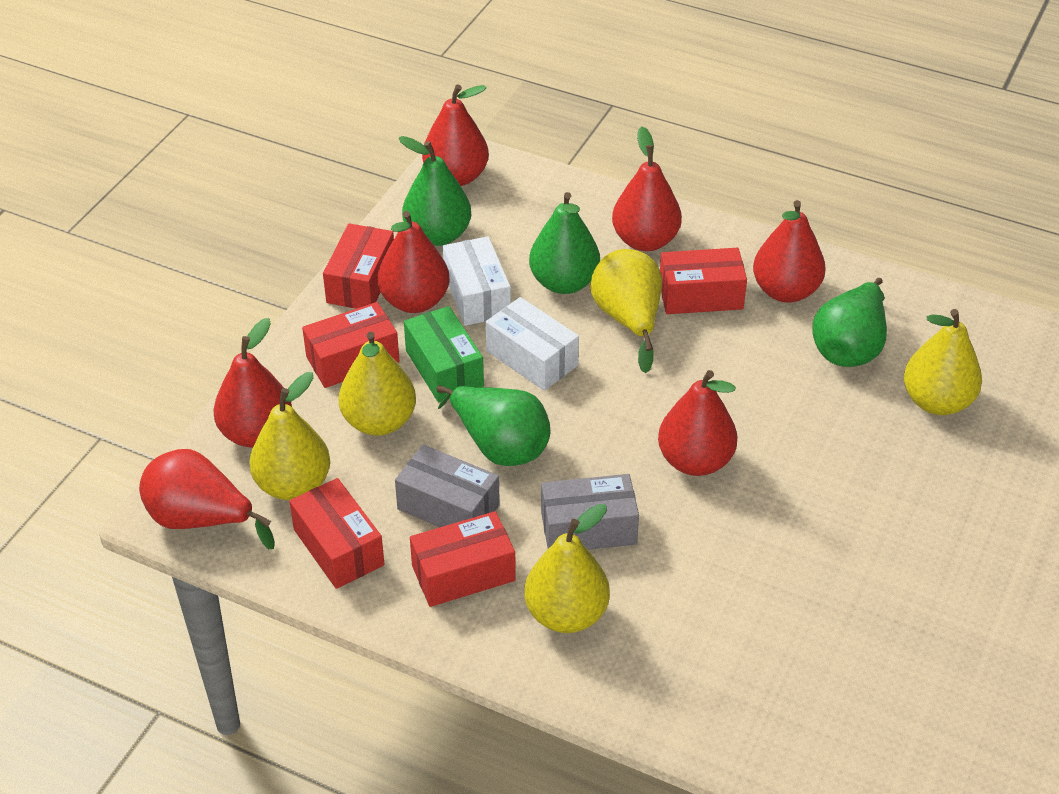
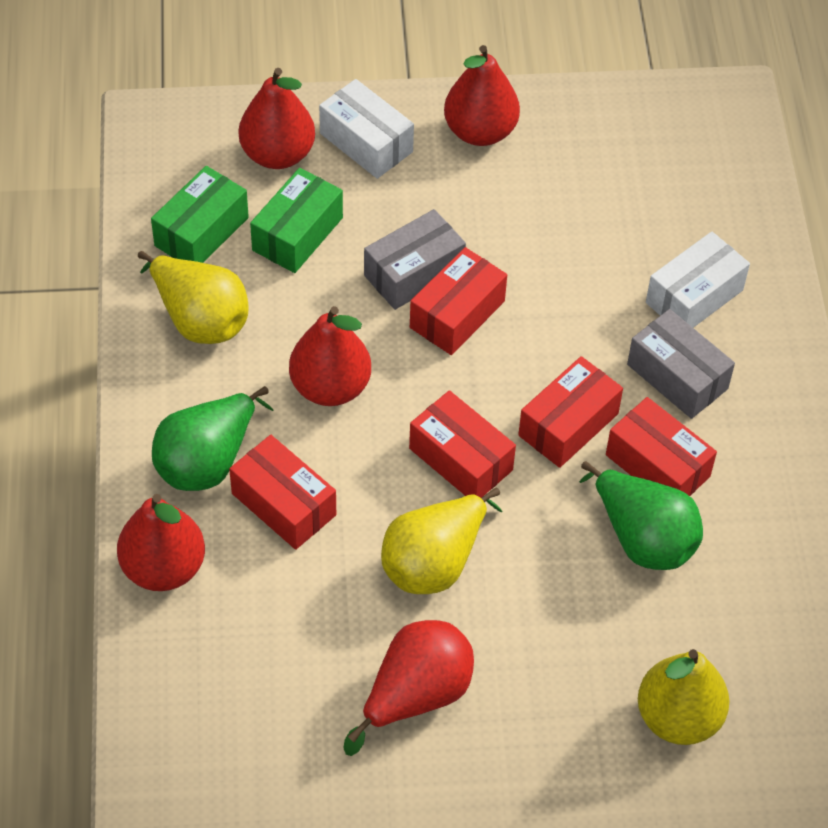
green box: [404,306,484,403] = 1 -> [151,166,249,263] [250,168,343,273] = 2
green pear: [399,136,471,246] [436,385,551,466] [529,192,600,294] [812,278,887,367] = 4 -> [152,386,274,491] [579,461,703,570] = 2
red pear: [139,449,275,549] [213,318,292,448] [378,211,450,313] [422,85,489,186] [612,126,682,251] [658,370,737,476] [753,200,826,303] = 7 -> [117,494,205,591] [239,68,315,169] [289,306,371,406] [343,620,474,756] [444,45,520,146] = 5
yellow pear: [249,372,330,500] [339,331,416,436] [524,504,610,633] [590,249,662,373] [904,309,982,415] = 5 -> [138,251,249,344] [381,488,502,594] [638,649,729,745] = 3

